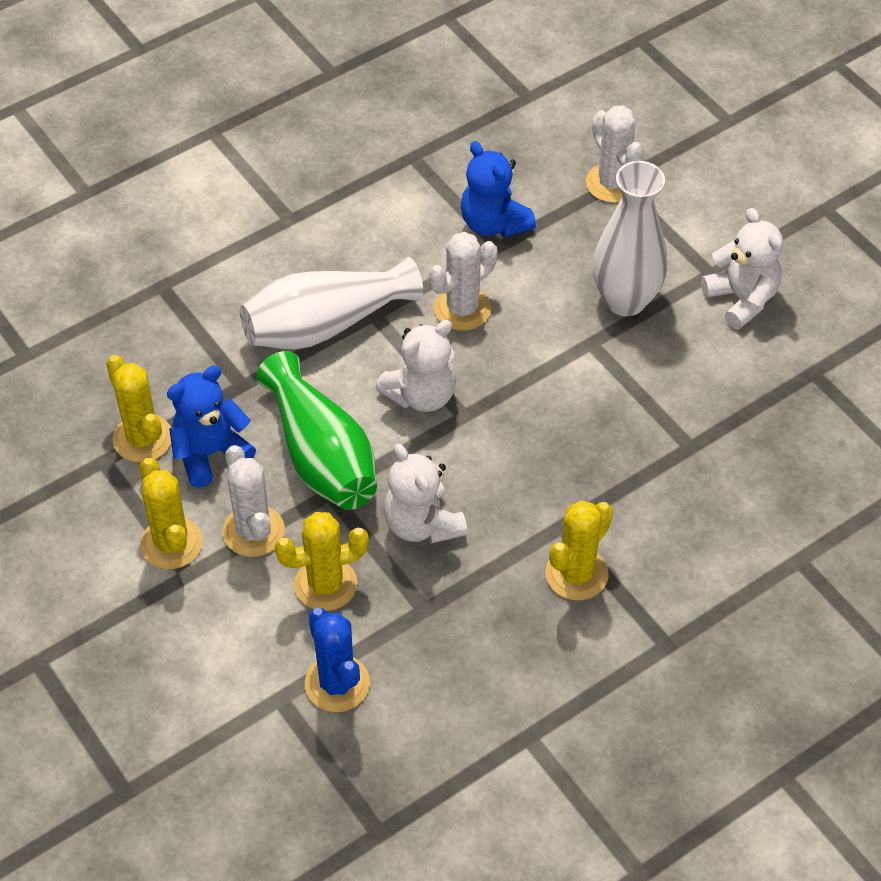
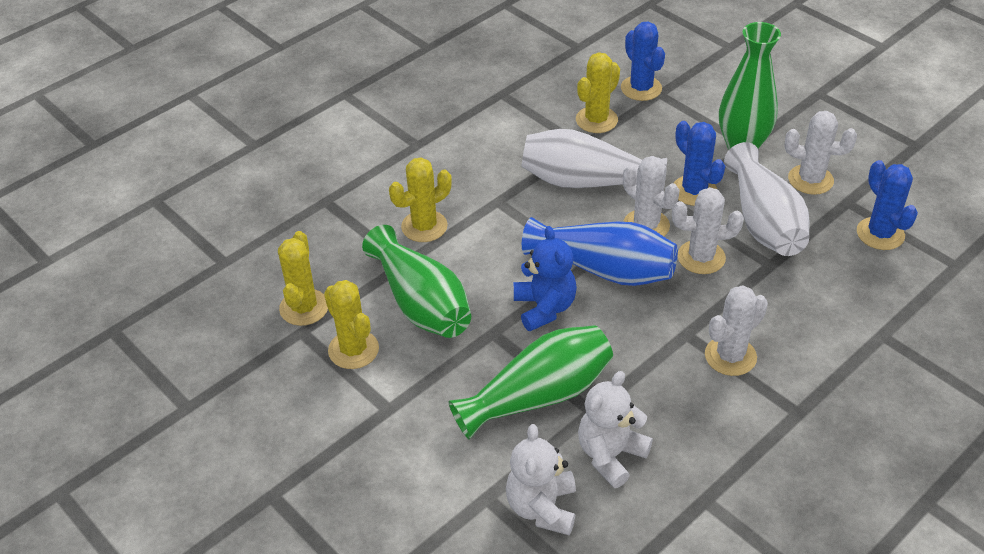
blue cactus: [305,607,370,712] = 1 -> [621,22,665,101] [674,121,725,206] [857,160,918,250] = 3
blue teddy bear: [167,366,256,488] [461,141,536,238] = 2 -> [514,226,577,331] = 1
blue vase: none = 0 -> [522,217,678,286] = 1
green vase: [256,351,377,510] = 1 -> [362,225,471,338] [448,325,613,440] [719,22,781,150] = 3
white cactus: [223,445,285,557] [429,232,497,331] [586,105,644,203] = 3 -> [623,156,680,236] [672,187,744,274] [705,285,768,376] [784,111,857,195] = 4
white teddy bear: [375,320,456,412] [384,444,468,544] [701,208,783,329] = 3 -> [506,424,576,535] [578,371,653,488] = 2

